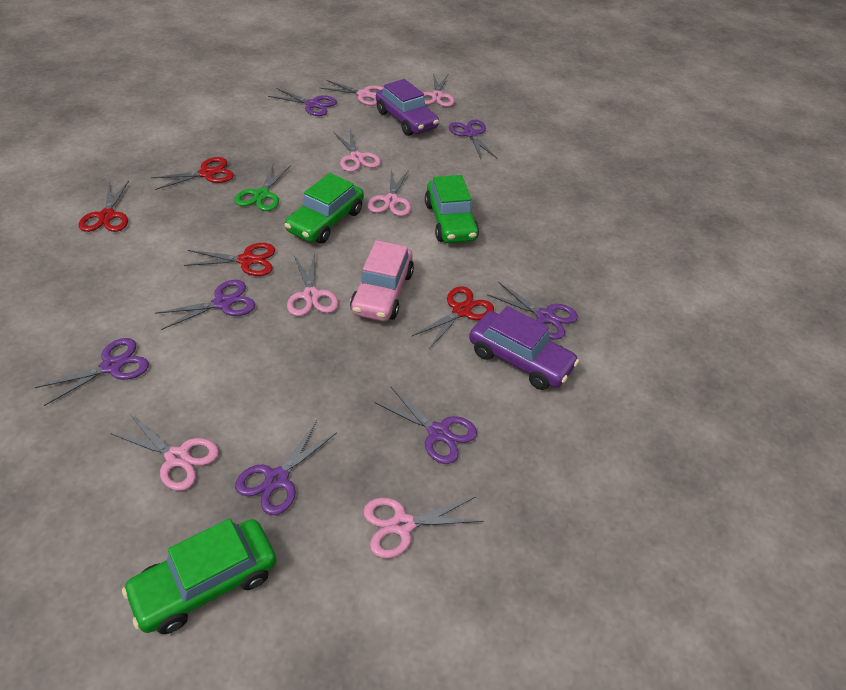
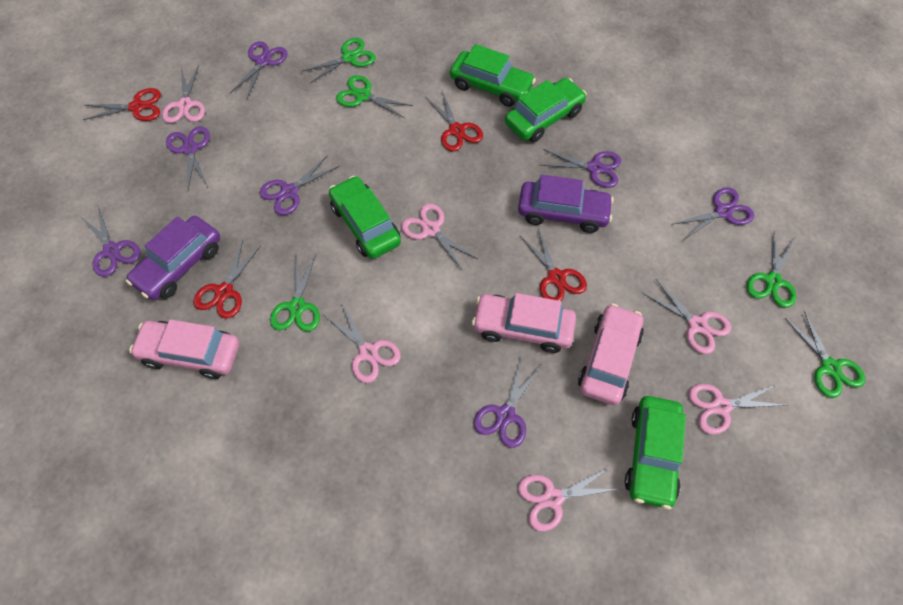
green car: [122,519,276,634] [284,173,364,243] [425,175,479,243] = 3 -> [329,176,401,259] [450,44,536,107] [505,78,587,142] [625,396,686,509] = 4
green scissors: [234,163,291,211] = 1 -> [270,254,320,331] [301,38,376,83] [336,75,413,118] [746,231,796,308] [785,310,865,398] = 5
pink car: [350,240,414,321] = 1 -> [129,319,239,379] [472,293,576,353] [578,303,644,405] = 3
pink scissors: [110,415,219,491] [287,253,339,316] [320,80,384,106] [334,130,381,172] [363,497,484,558] [367,170,411,216] [424,73,455,107] = 7 -> [162,65,205,123] [324,302,401,383] [401,203,478,271] [518,466,621,531] [643,279,731,354] [688,384,787,435] = 6

